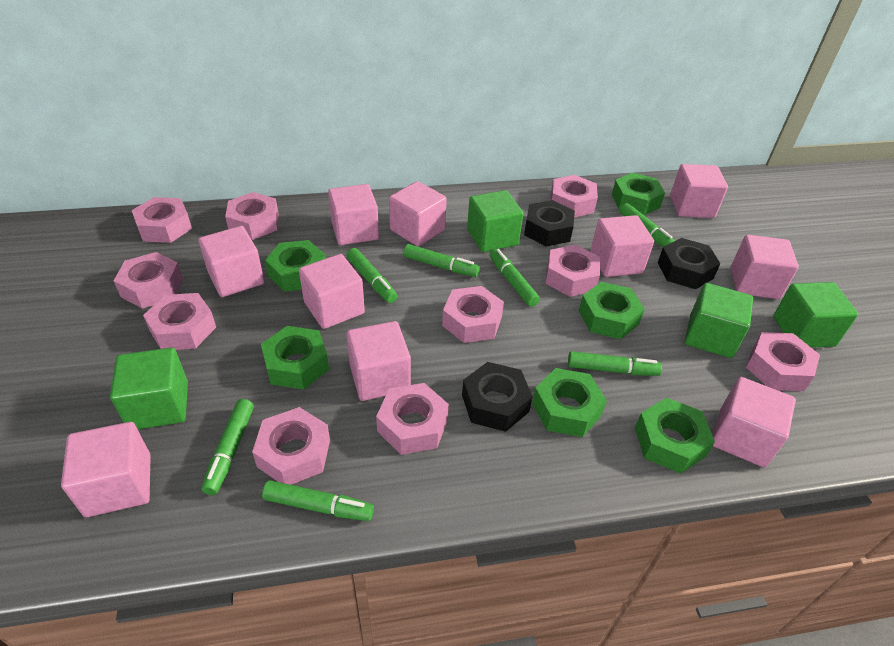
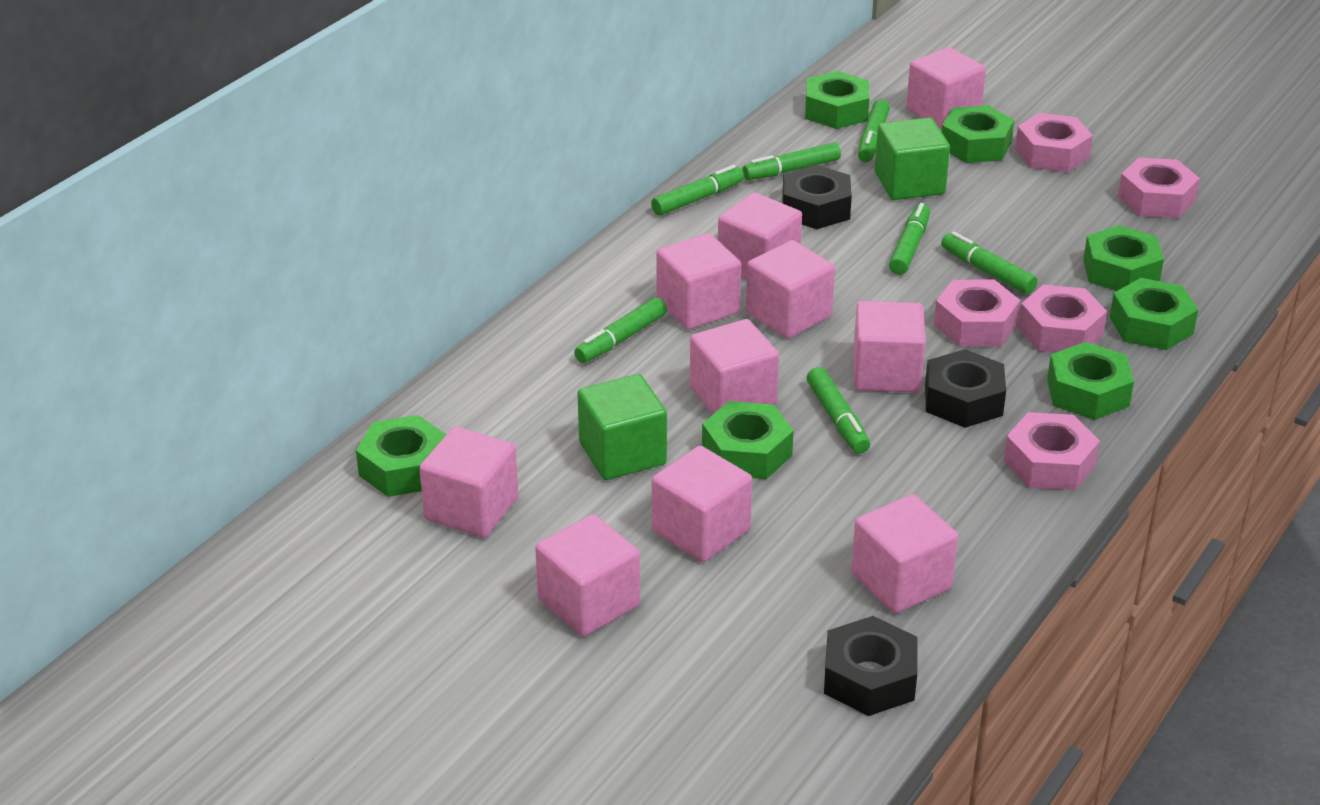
green cube: [110,347,188,429] [467,190,523,252] [685,283,753,358] [773,282,858,348] = 4 -> [578,374,667,480] [875,118,950,200] = 2
green nut: [261,326,329,390] [265,240,326,292] [532,368,607,437] [579,282,645,339] [612,172,665,215] [635,398,715,473] = 6 -> [356,415,446,497] [702,401,794,479] [805,71,869,129] [942,105,1014,163] [1047,342,1134,420] [1083,225,1164,291] [1110,278,1198,350] = 7
pink nut: [114,252,183,309] [132,197,192,243] [143,293,216,350] [225,192,279,240] [252,407,330,485] [376,383,449,455] [442,286,504,343] [545,245,600,297] [550,175,598,218] [746,332,820,391] = 10 -> [934,280,1021,346] [1004,412,1100,490] [1015,113,1093,172] [1018,285,1107,353] [1118,157,1200,218] = 5

